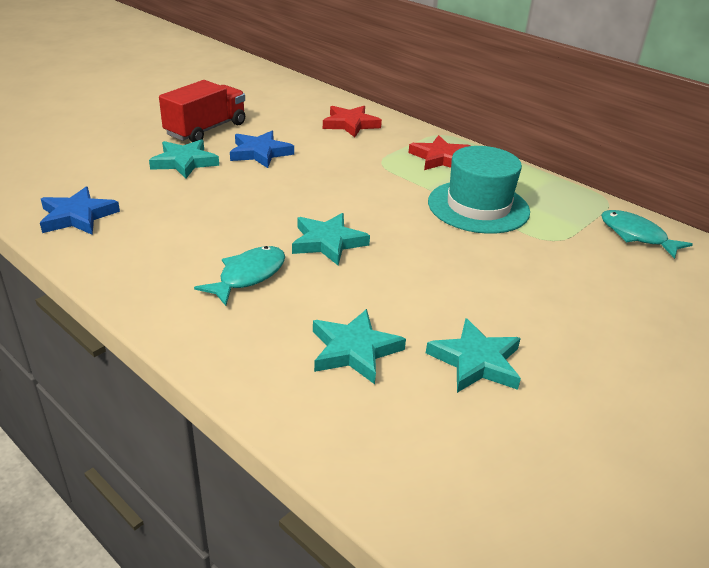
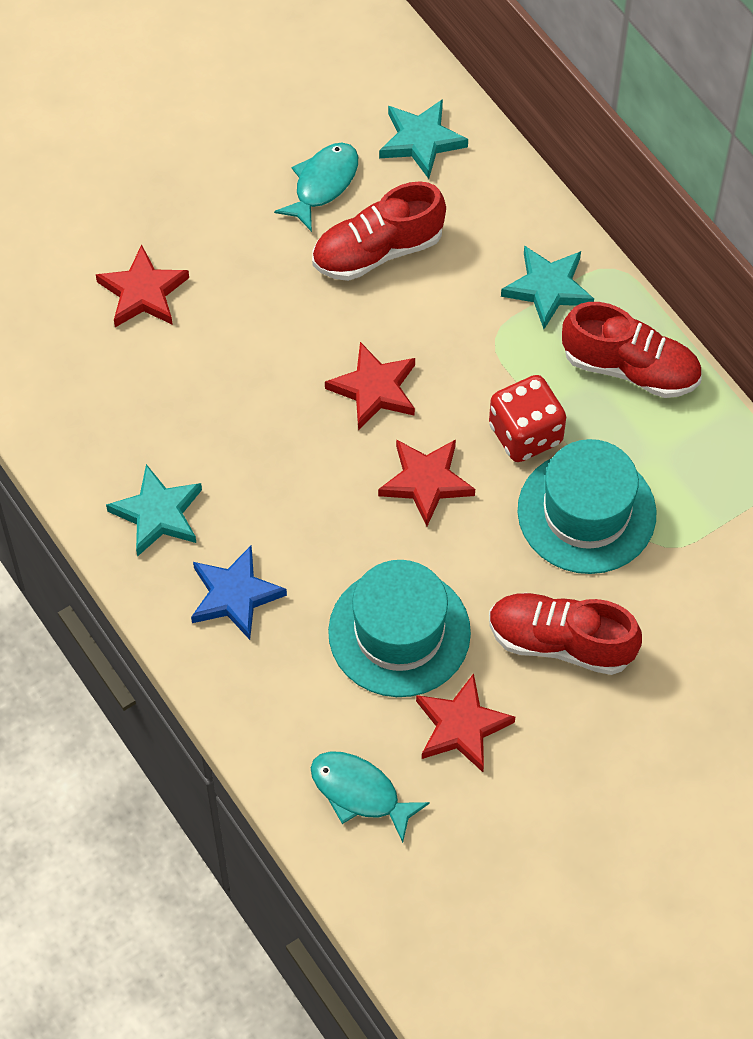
blue star: [40,187,120,235] [230,131,294,168] = 2 -> [191,546,287,640] = 1
red dice: none = 0 -> [489,375,566,462] = 1
red shoe: none = 0 -> [312,181,446,281] [489,593,642,675] [562,302,702,398] = 3
red star: [323,106,382,137] [408,135,470,170] = 2 -> [96,244,189,327] [325,342,415,430] [378,439,475,526] [416,673,515,772] = 4
red truck: [159,80,245,142] = 1 -> none = 0
turquoise hat: [428,146,530,234] = 1 -> [328,560,471,697] [518,439,657,574] = 2
turquoise star: [149,139,219,179] [292,213,370,265] [313,309,406,384] [426,318,521,393] = 4 -> [106,464,202,557] [379,99,468,179] [501,245,594,329] = 3

